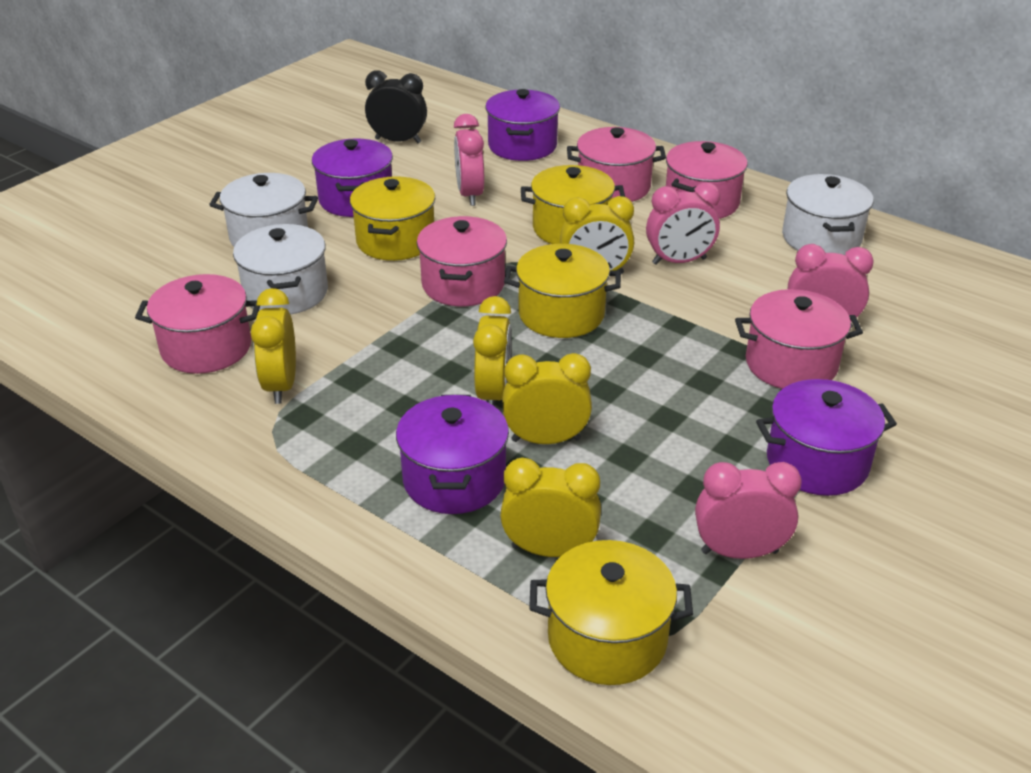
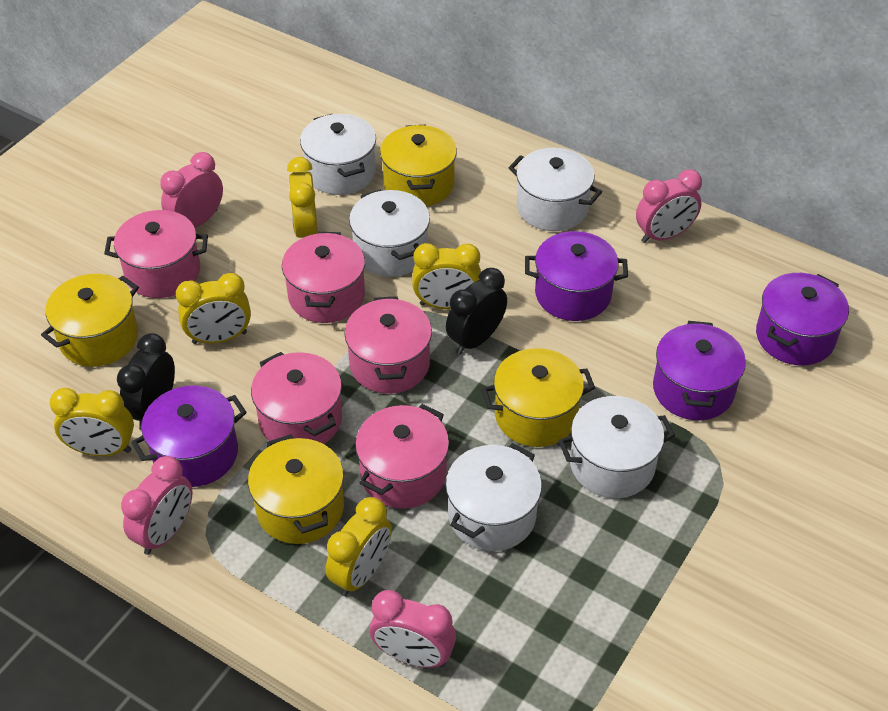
black clock: [365,70,427,143] = 1 -> [117,333,175,430] [446,268,507,354] = 2
white pot: [209,173,318,247] [233,224,328,315] [782,174,873,255] = 3 -> [300,114,376,195] [349,189,430,277] [446,443,542,551] [509,148,602,231] [558,396,675,498] = 5

